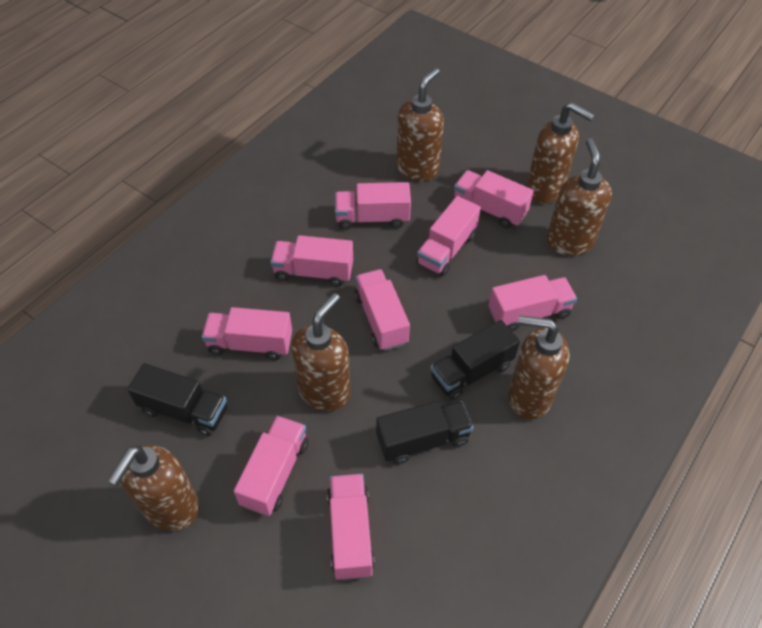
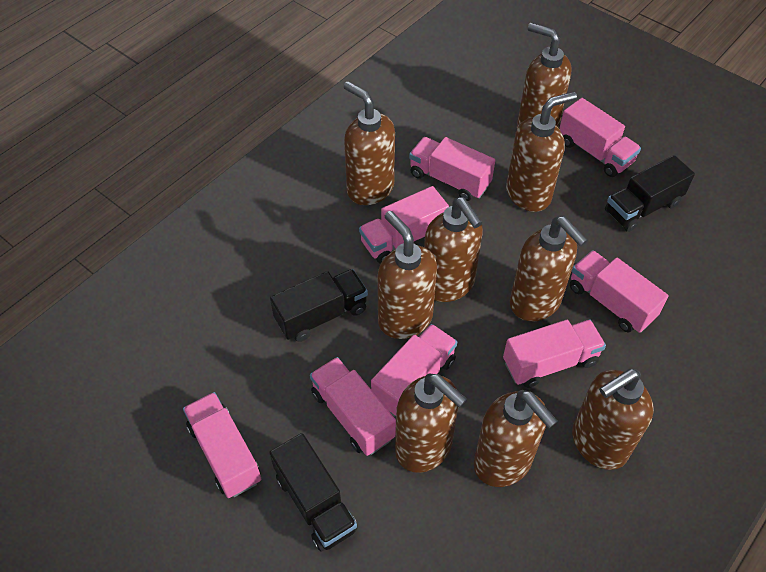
brown soap dispenser: [108,445,200,531] [291,293,351,411] [396,68,444,181] [508,315,569,420] [526,102,595,203] [547,138,612,256] = 6 -> [344,81,395,205] [378,211,437,339] [395,374,467,473] [424,197,483,302] [474,390,557,487] [506,91,577,212] [510,216,588,321] [517,23,572,128] [572,369,654,470] = 9
pink truck: [202,307,292,360] [234,416,308,516] [270,235,353,287] [327,474,375,580] [335,182,411,230] [354,269,410,351] [416,196,481,276] [454,170,534,228] [489,275,577,332] = 9 -> [183,392,261,498] [310,357,396,456] [359,186,449,264] [371,324,457,417] [409,137,495,201] [503,320,606,388] [559,98,641,177] [570,250,669,333] = 8

